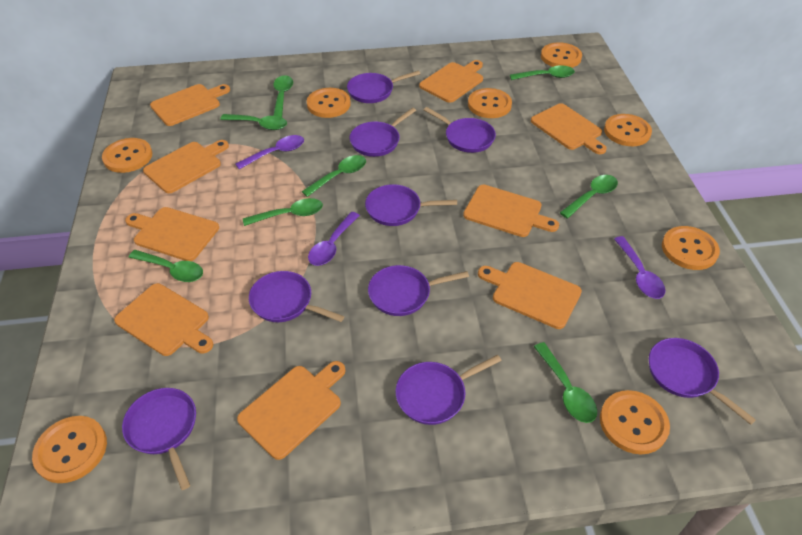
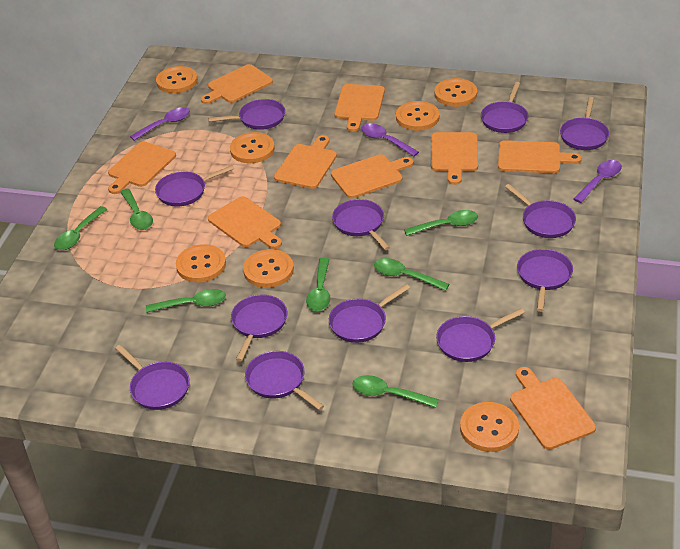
green spoon: [128,250,203,282] [220,114,287,130] [243,198,323,226] [273,75,293,117] [301,155,366,197] [510,66,575,80] [534,342,597,423] [560,175,618,218] = 8 -> [54,206,108,250] [120,189,153,230] [146,289,226,313] [306,258,330,311] [352,375,439,408] [374,258,449,291] [404,210,478,236] = 7
orange button: [32,416,107,483] [102,138,152,173] [307,88,351,118] [468,88,512,118] [541,42,582,68] [600,390,670,454] [604,114,652,146] [662,226,720,270] = 8 -> [156,66,198,93] [176,244,226,282] [230,132,275,163] [243,249,294,288] [396,101,440,131] [435,78,477,107] [460,402,519,452] = 7
purple pan: [122,388,196,490] [249,271,344,322] [347,70,420,103] [350,108,416,157] [365,184,457,226] [368,265,469,316] [395,355,502,425] [424,107,496,153] [649,338,756,425] = 9 -> [115,345,190,410] [155,165,234,206] [208,99,285,130] [231,294,287,362] [245,351,324,410] [329,284,410,343] [332,199,390,250] [436,308,525,362] [481,82,528,133] [505,184,576,238] [517,249,573,312] [560,97,609,150] = 12

